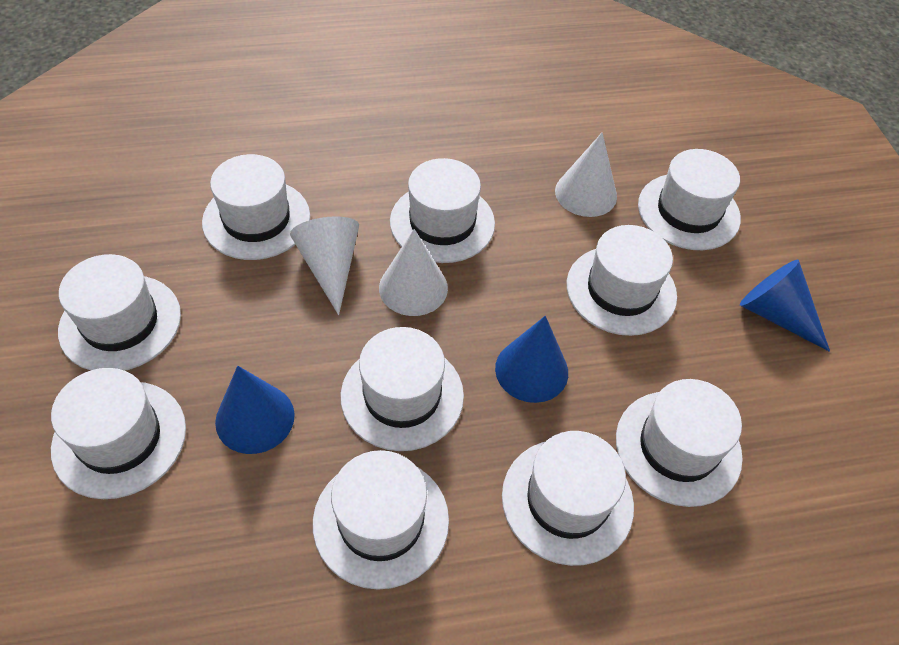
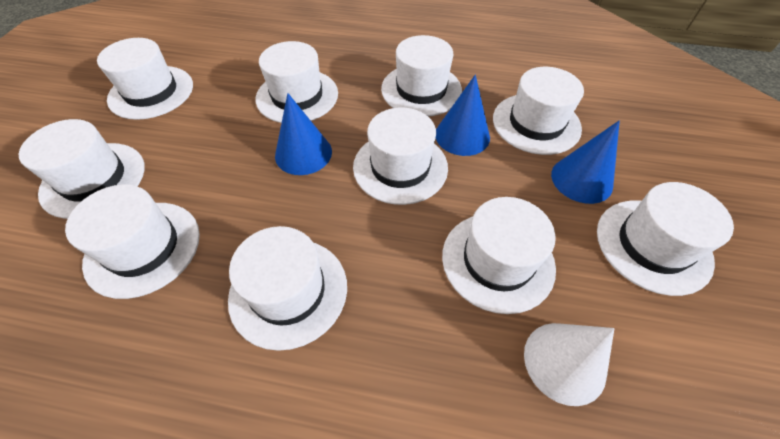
white cone: [290,216,359,315] [379,229,448,316] [555,133,617,217] = 3 -> [524,323,614,406] = 1

